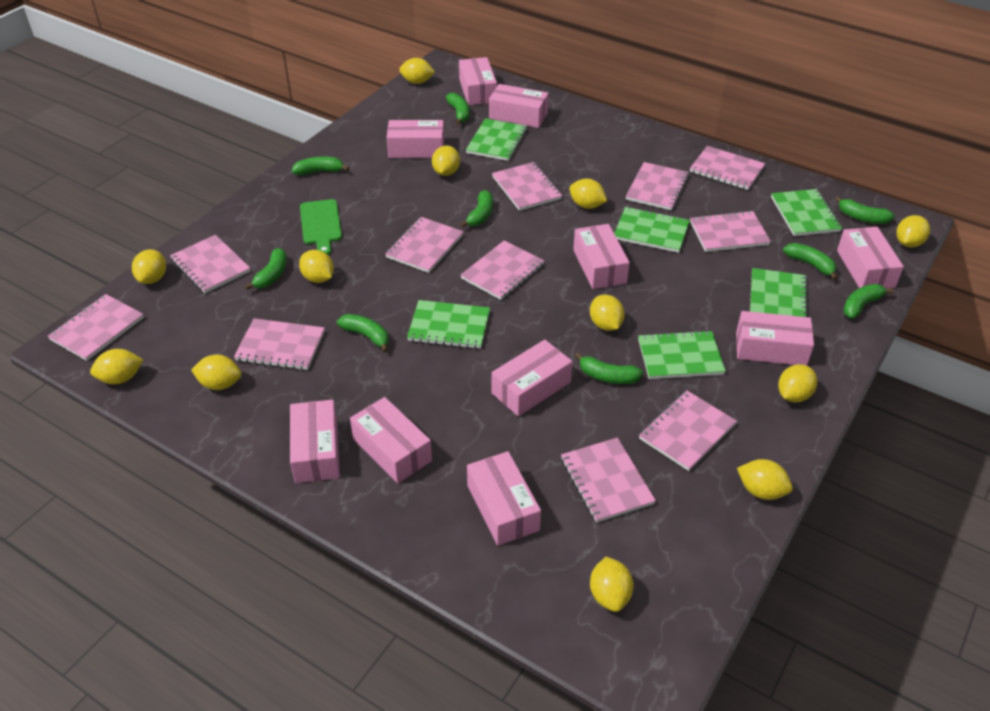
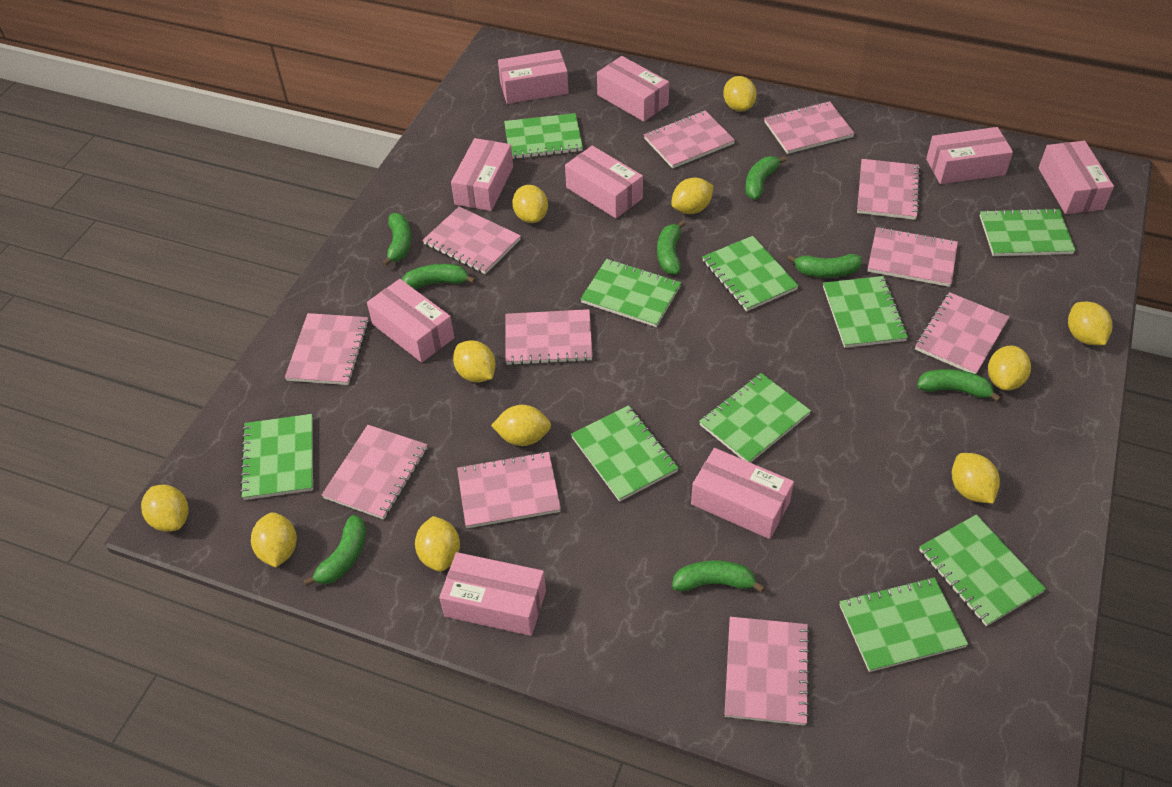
green banana: [245,248,287,290] [292,157,349,175] [337,314,389,352] [446,93,470,125] [460,190,493,227] [575,352,643,384] [783,243,838,280] [835,196,895,224] [843,284,894,319] = 9 -> [303,515,366,586] [382,213,411,267] [402,264,476,290] [657,221,685,275] [672,560,765,593] [745,156,787,200] [787,254,862,278] [917,369,1001,402] = 8
green cutting board: [300,199,342,255] = 1 -> none = 0
green notebook: [407,300,490,349] [466,118,527,161] [614,207,690,253] [638,330,726,379] [750,268,808,317] [771,189,842,236] = 6 -> [240,414,313,500] [504,113,583,159] [571,405,678,502] [581,259,681,327] [699,373,811,463] [702,236,799,311] [823,276,908,348] [839,577,969,672] [919,514,1046,626] [980,208,1076,256] = 10
pink box: [290,400,340,483] [350,397,432,483] [387,120,444,158] [459,57,497,105] [467,451,541,546] [489,84,548,128] [491,340,572,416] [573,224,630,289] [736,311,814,366] [837,227,904,289] = 10 -> [367,279,454,362] [439,552,546,636] [451,138,513,211] [498,50,569,104] [565,146,643,218] [597,56,669,122] [691,448,794,539] [926,127,1013,184] [1039,141,1114,214] = 9
yellow lemon: [90,349,143,384] [132,249,166,284] [191,354,241,390] [299,250,334,283] [399,58,435,84] [432,145,460,176] [569,179,607,209] [590,295,625,331] [590,557,634,612] [737,459,793,500] [778,364,817,402] [897,215,930,248] = 12 -> [141,485,189,532] [251,512,297,567] [415,516,460,572] [453,340,496,382] [491,405,551,446] [512,185,548,223] [671,178,713,214] [723,76,757,112] [952,453,1000,504] [988,346,1031,391] [1068,302,1113,345] = 11

